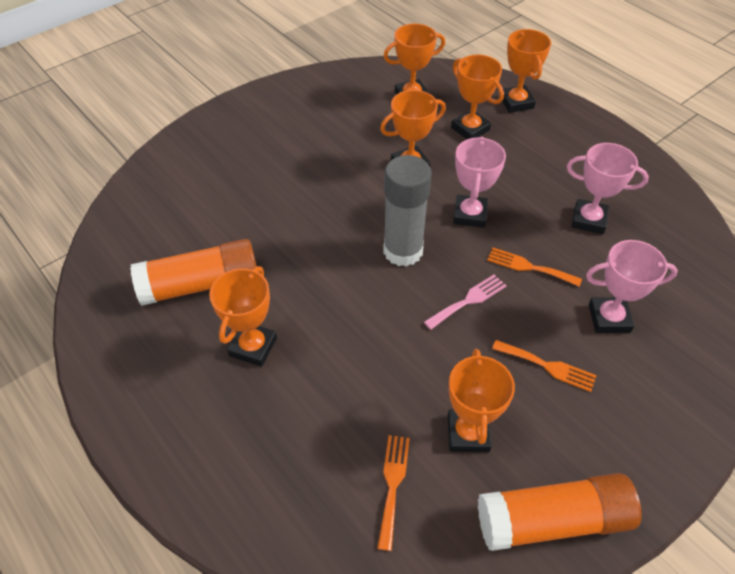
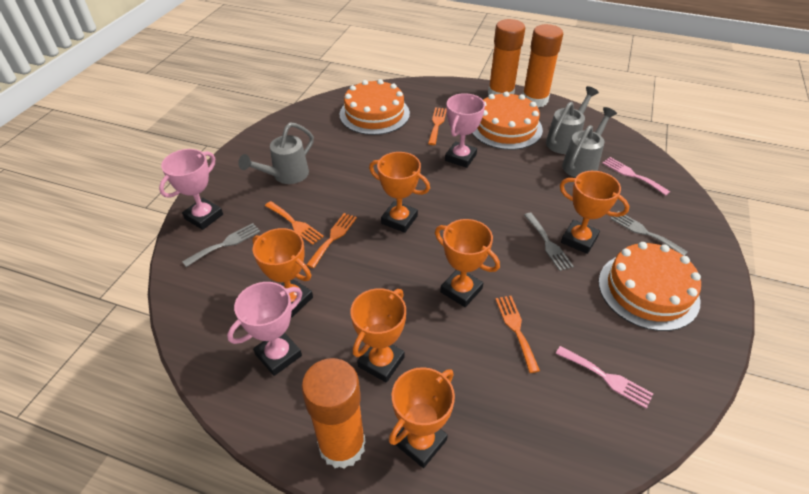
grey fork: none = 0 -> [182,223,260,267] [524,213,574,271] [610,211,688,256] = 3
grey glue stick: [383,155,432,267] = 1 -> none = 0
grey watering can: none = 0 -> [238,123,314,184] [546,86,599,154] [562,107,617,178] = 3
orange cake: none = 0 -> [340,79,410,135] [472,91,543,150] [599,242,701,331] = 3
orange fork: [377,435,410,551] [487,248,582,287] [492,340,597,392] = 3 -> [265,201,324,245] [306,213,357,268] [428,107,447,145] [495,296,540,373] = 4
orange glue stick: [130,239,256,306] [478,473,642,551] = 2 -> [301,358,366,469] [488,19,525,96] [523,24,563,108] = 3
pink fork: [424,274,506,330] = 1 -> [556,346,653,409] [602,157,670,195] = 2

